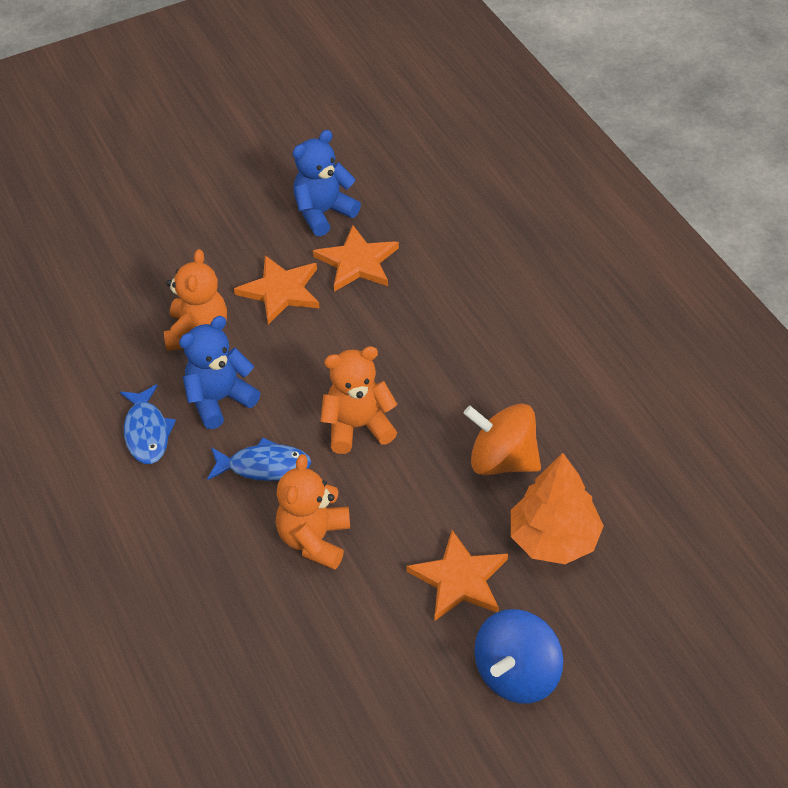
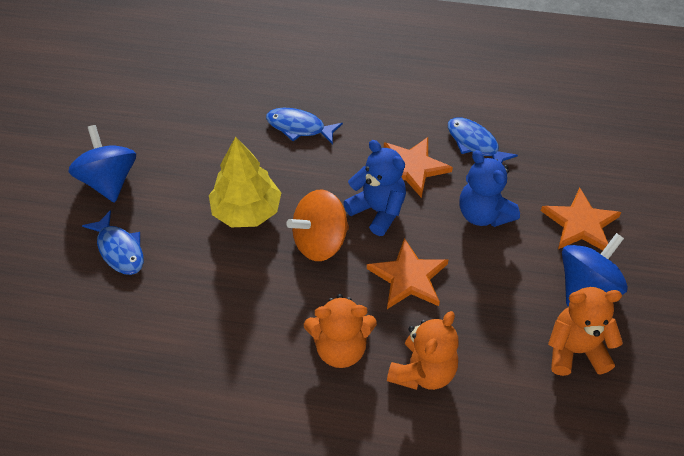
blue fish: [120,385,176,464] [207,438,311,481] = 2 -> [82,210,144,275] [266,108,343,144] [448,117,518,163] = 3
blue spinning top: [474,609,563,704] = 1 -> [68,125,136,203] [562,233,628,306] = 2
orange tree: [511,453,604,564] = 1 -> none = 0
yellow tree: none = 0 -> [209,136,281,227] = 1

